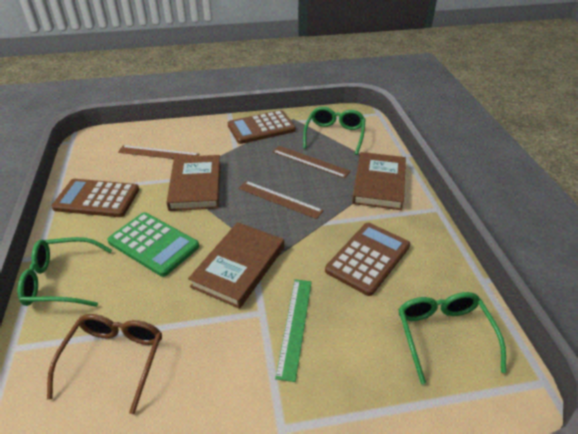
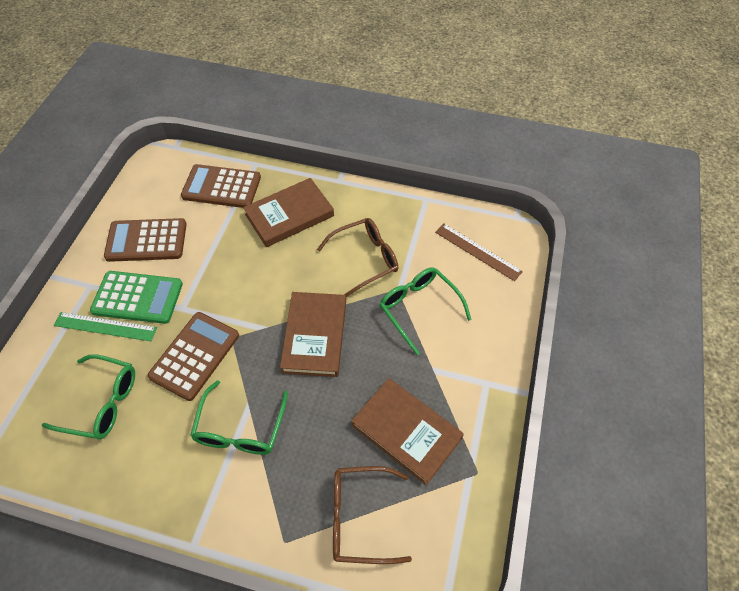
brown glasses: [47,314,162,414] = 1 -> [317,218,398,297] [333,466,412,564] = 2
brown ruler: [118,145,199,159] [238,181,324,219] [273,146,351,178] = 3 -> [435,223,523,281] = 1

